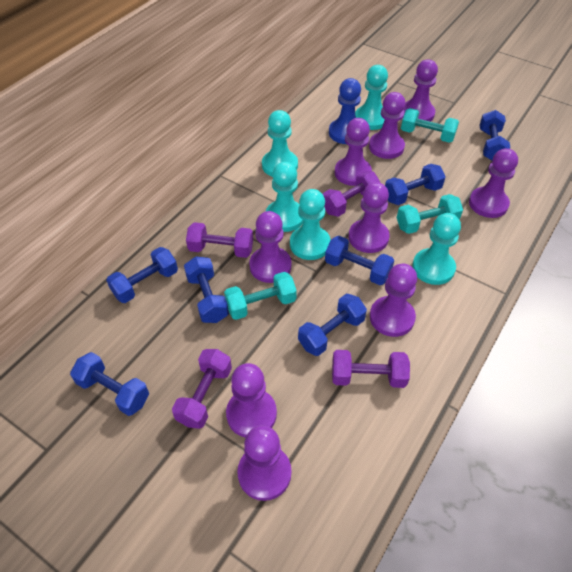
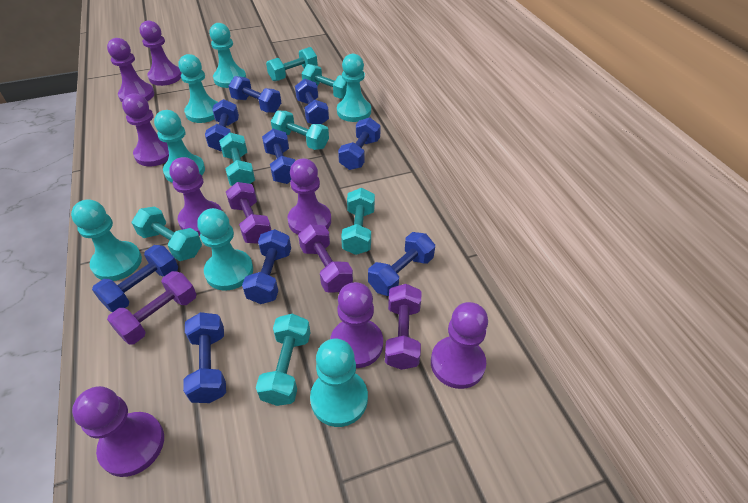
blue dumbbell: [70,352,149,416] [106,247,178,303] [184,256,229,323] [298,294,367,356] [325,236,394,285] [385,164,445,205] [480,110,510,161] = 7 -> [92,245,178,312] [183,312,226,403] [205,99,239,151] [229,76,281,113] [242,229,291,304] [262,129,295,184] [295,79,329,124] [338,117,381,170] [368,232,435,296] = 9
blue pawn: [329,78,361,144] = 1 -> none = 0
purple pawn: [226,363,277,438] [237,425,292,501] [249,211,291,283] [335,118,372,186] [348,182,390,253] [369,92,405,159] [370,264,417,337] [404,59,438,122] [469,148,518,218] = 9 -> [72,386,164,477] [107,38,155,102] [122,94,169,166] [140,20,182,86] [169,157,222,236] [287,158,331,235] [330,282,383,368] [431,302,488,389] = 8
turquoise dumbbell: [224,272,297,320] [397,194,463,234] [401,108,459,143] = 3 -> [132,206,202,261] [219,133,255,186] [256,314,311,406] [266,47,318,81] [271,111,329,150] [302,64,347,99] [341,188,375,255] = 7
turquoise pawn: [262,110,298,177] [266,162,303,232] [290,189,331,260] [355,65,388,130] [412,213,461,285] = 5 -> [71,199,142,281] [154,110,205,183] [178,54,218,123] [197,208,253,291] [209,23,246,88] [310,339,368,427] [337,54,371,122] = 7

